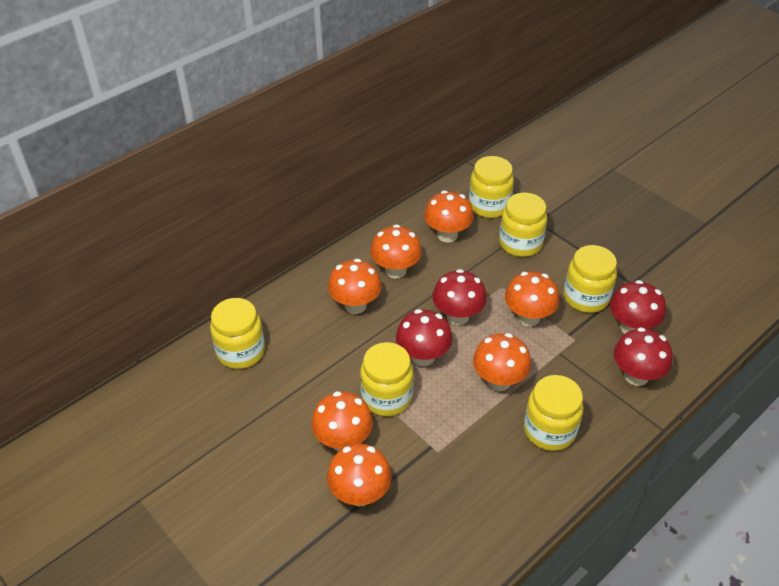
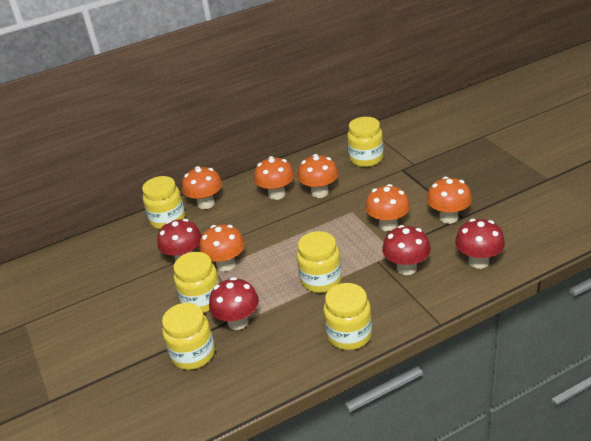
orange mushroom: [311,391,373,451] [327,444,392,506] [328,259,382,314] [370,224,422,279] [424,190,474,242] [473,333,531,391] [505,271,560,326] = 7 -> [182,166,222,209] [199,225,245,272] [254,156,294,200] [297,154,338,198] [365,184,410,231] [427,176,472,224] = 6

